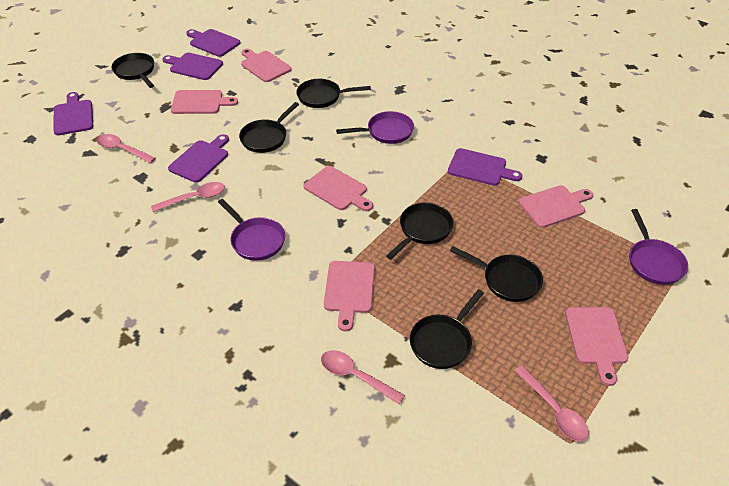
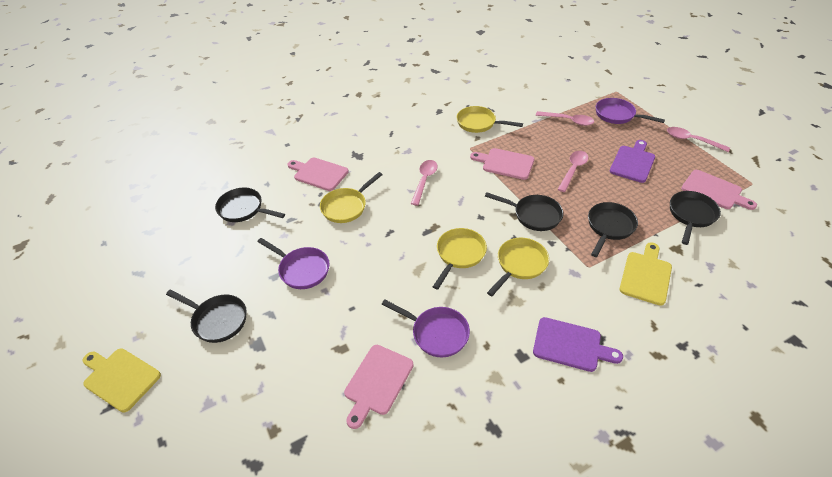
black pan: [111,53,154,88] [239,102,299,153] [296,79,371,108] [386,203,453,260] [410,289,484,369] [450,246,543,302] = 6 -> [166,290,247,343] [215,188,285,222] [485,192,564,231] [588,202,638,257] [670,191,721,245] = 5
pink cutting board: [171,90,238,114] [241,49,292,82] [304,166,373,211] [324,261,375,331] [519,185,593,228] [565,307,629,386] = 6 -> [288,158,349,191] [344,345,414,429] [470,148,534,180] [681,170,757,210] = 4
purple cutting board: [54,92,93,135] [162,53,223,80] [168,134,229,183] [186,29,241,57] [448,148,523,186] = 5 -> [533,317,623,372] [610,140,655,183] = 2
yellow cutting board: none = 0 -> [83,348,161,413] [620,242,672,306] = 2
yellow pan: none = 0 -> [320,172,383,223] [433,228,487,290] [456,106,523,133] [487,238,549,296] = 4

